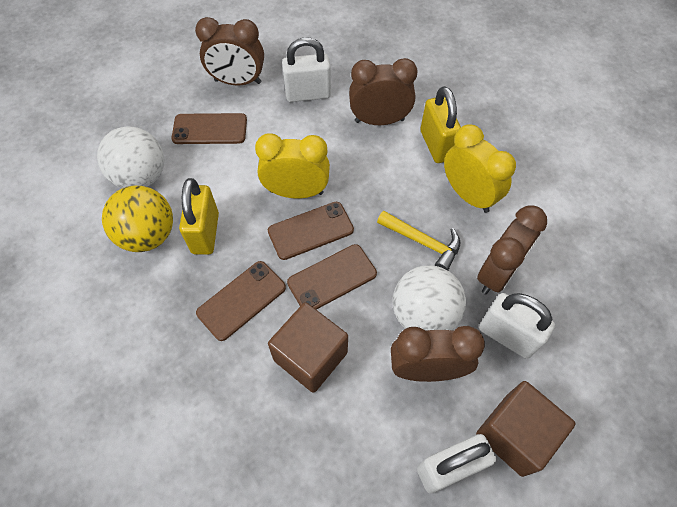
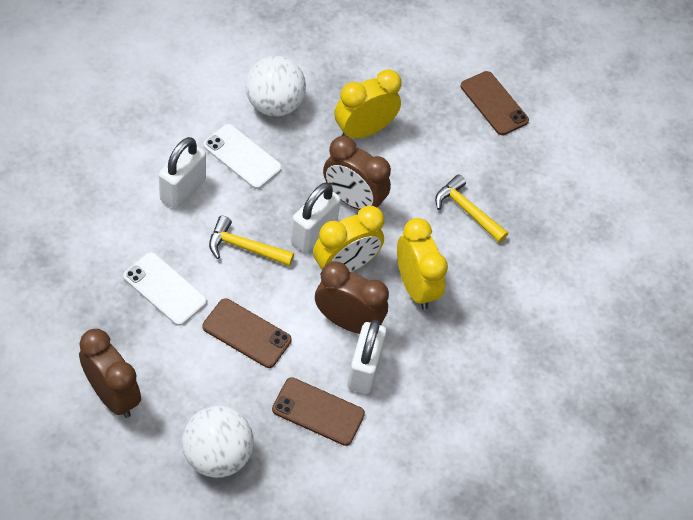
brown clock: [195,17,264,85] [349,58,418,125] [391,326,485,382] [477,205,547,295] = 4 -> [79,329,141,418] [315,261,389,334] [323,136,391,210] = 3
brown cube: [268,302,348,392] [476,381,576,477] = 2 -> none = 0
brown phone: [171,113,247,144] [196,261,286,341] [268,202,354,260] [287,244,377,310] = 4 -> [203,298,292,368] [272,377,365,446] [460,71,529,135] = 3
white phone: none = 0 -> [123,252,207,326] [203,124,282,189] = 2
yellow ball: [102,186,173,252] = 1 -> none = 0
yellow clock: [255,133,330,199] [444,124,516,213] = 2 -> [313,206,384,275] [335,69,401,138] [397,218,448,310] = 3
yellow hammer: [377,211,460,271] = 1 -> [209,216,294,266] [435,174,508,243] = 2
yellow padlock: [179,178,219,255] [420,86,461,163] = 2 -> none = 0

